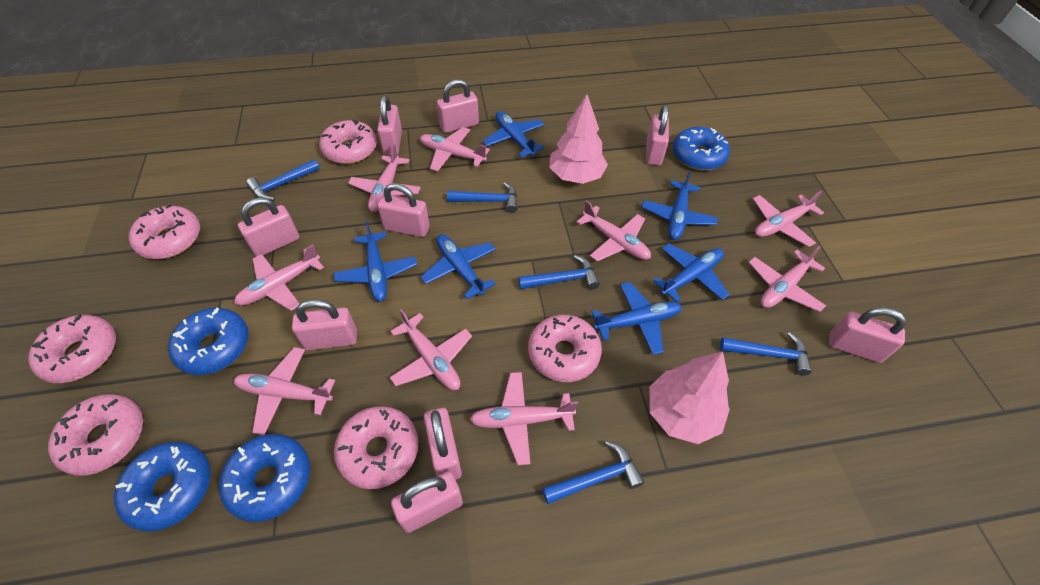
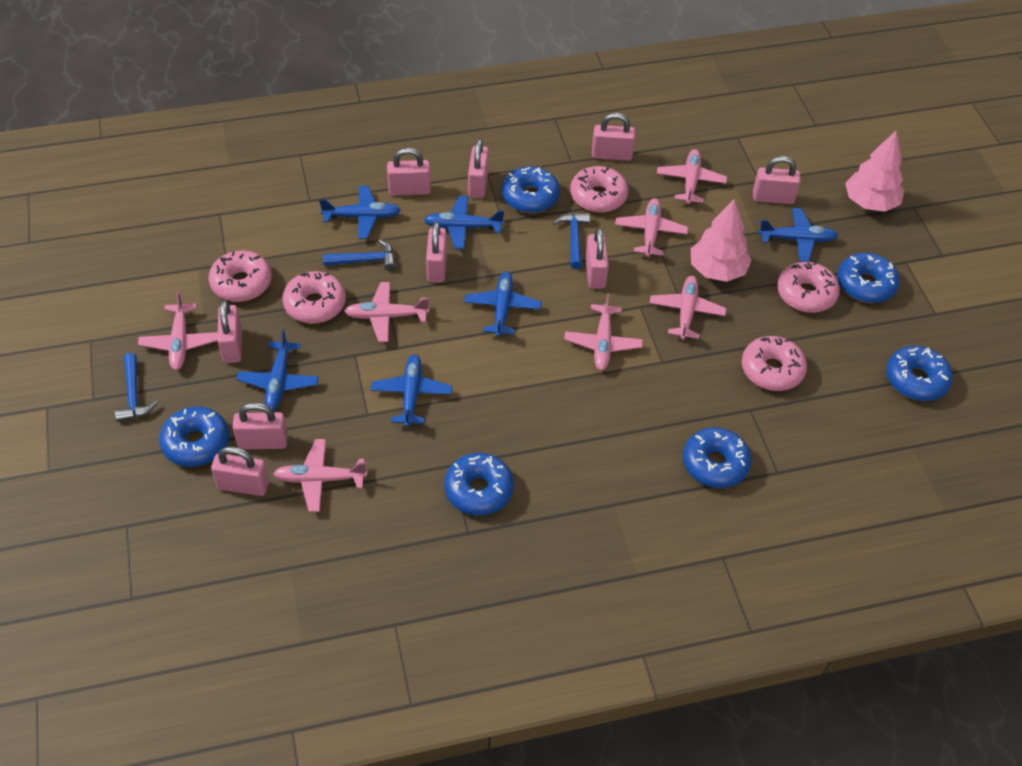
blue donut: [114,442,211,532] [168,308,249,375] [219,434,310,522] [673,127,730,170] = 4 -> [159,406,229,467] [444,453,514,516] [502,166,560,213] [683,427,752,488] [837,253,900,303] [886,346,953,401] = 6
blue hammer: [246,159,320,200] [447,182,517,213] [518,255,600,290] [542,441,644,504] [720,332,812,376] = 5 -> [115,353,158,422] [323,240,396,271] [553,213,590,269] = 3
pink donut: [28,314,116,383] [48,394,143,476] [129,204,200,259] [319,119,377,164] [334,406,418,489] [528,315,602,382] = 6 -> [209,250,272,302] [282,271,346,324] [570,166,628,213] [742,336,807,391] [777,262,840,313] = 5
pink plane: [234,244,324,311] [234,347,335,435] [348,144,421,212] [389,309,472,390] [420,127,490,172] [469,372,578,465] [577,200,651,261] [748,246,826,312] [753,191,824,247] = 9 -> [138,291,218,370] [273,439,367,512] [344,282,429,342] [564,293,643,371] [615,198,688,257] [650,276,726,340] [657,149,727,204] = 7

